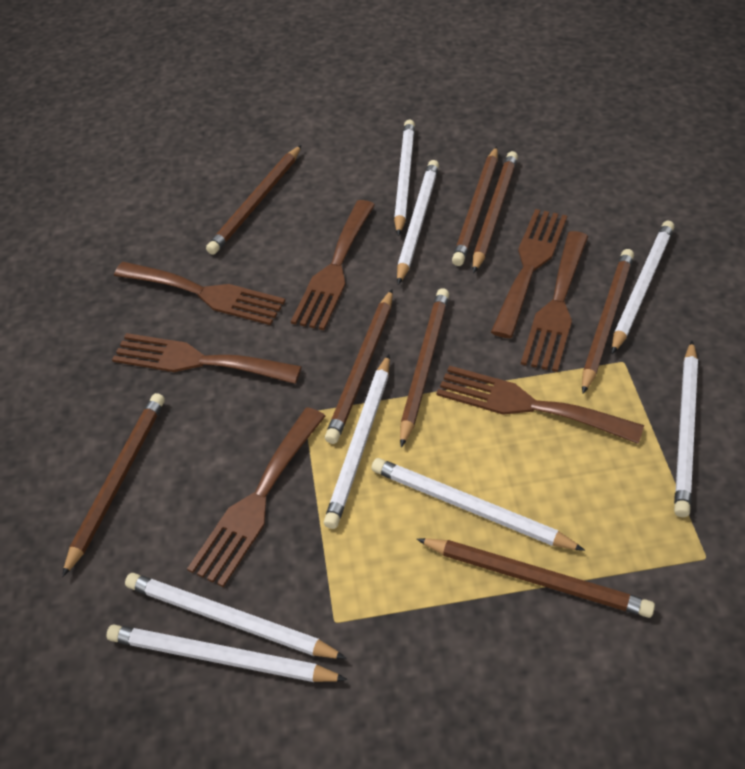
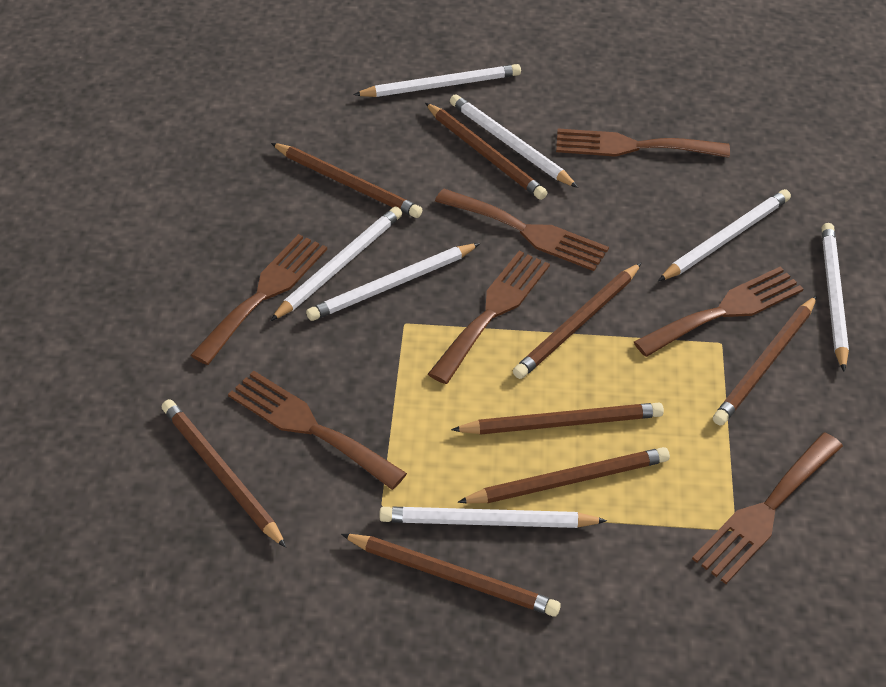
white pencil: [106,624,347,682] [125,573,347,659] [324,354,390,529] [371,458,585,551] [394,119,415,236] [397,160,439,285] [612,221,674,354] [674,341,698,517] = 8 -> [270,206,402,321] [306,243,480,321] [353,64,521,97] [379,507,607,528] [450,94,578,188] [658,189,791,281] [821,223,849,372] = 7

